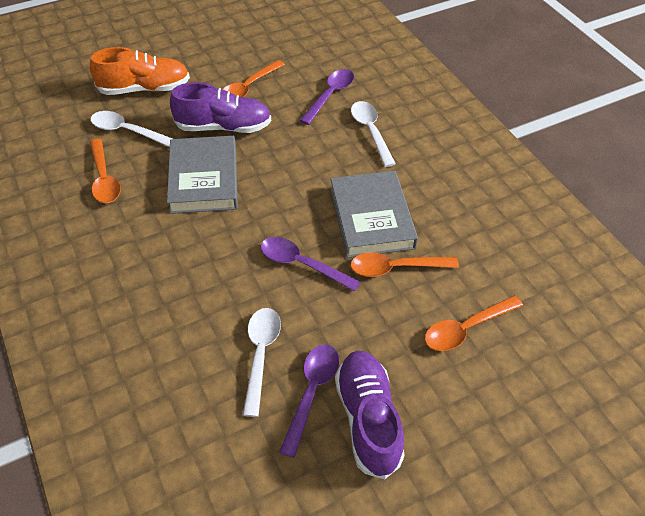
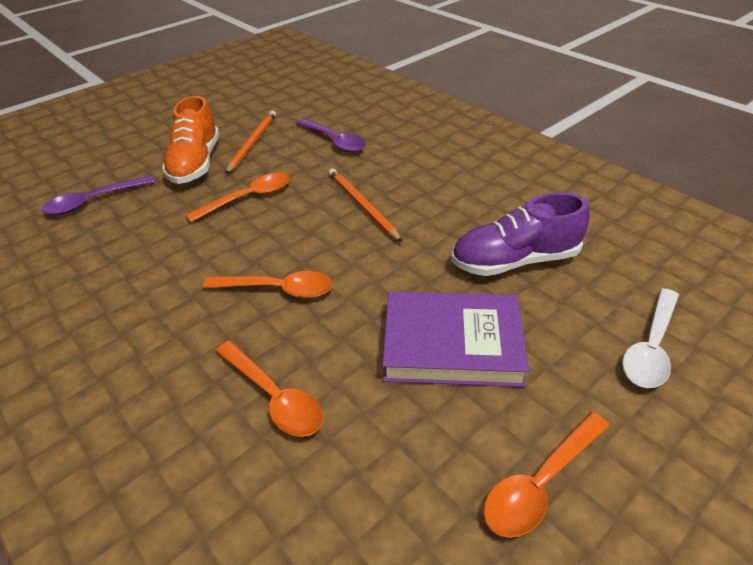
grey book: [167,136,238,214] [330,171,418,258] = 2 -> none = 0
orange pencil: none = 0 -> [225,111,276,174] [329,169,402,242] = 2
purple book: none = 0 -> [382,292,529,387] = 1
purple shoe: [170,82,271,133] [335,351,405,479] = 2 -> [452,192,590,276] = 1
purple spoon: [261,237,361,291] [279,344,339,458] [299,69,354,125] = 3 -> [42,175,156,215] [296,118,366,152] = 2
white spoon: [91,111,173,147] [243,308,281,417] [351,101,396,167] = 3 -> [622,288,679,388] = 1

